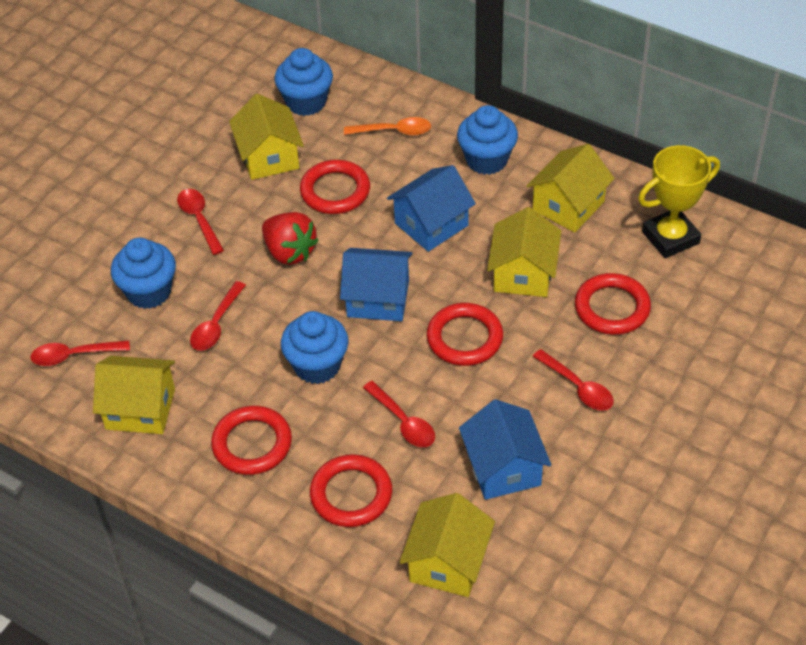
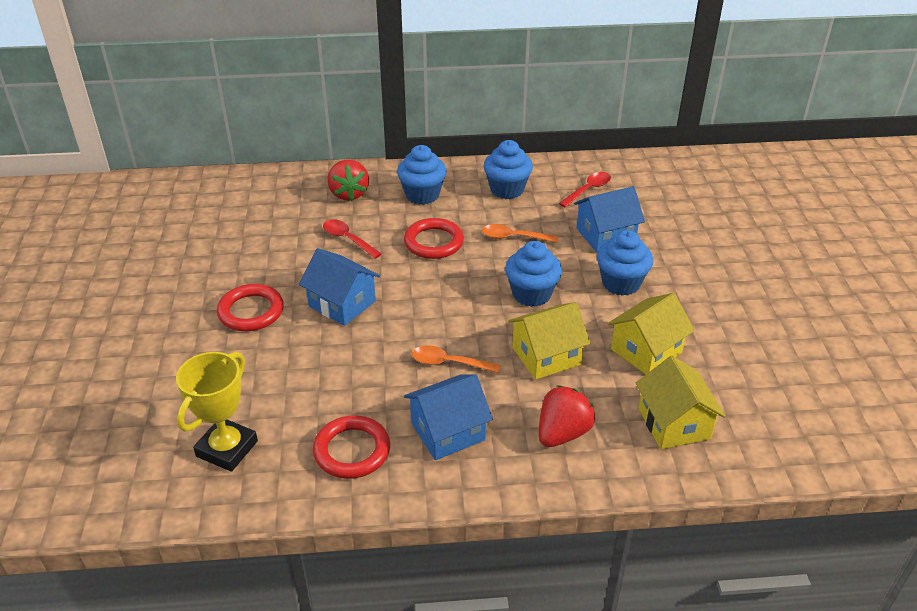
orange spoon: [344,117,431,136] = 1 -> [412,345,501,373] [482,224,559,243] = 2
red ring: [211,406,292,475] [300,160,370,214] [310,454,392,527] [427,303,503,366] [575,273,651,335] = 5 -> [217,284,284,331] [313,415,390,479] [404,218,464,259] = 3
red spoon: [30,340,130,366] [177,189,224,255] [190,281,246,351] [363,381,435,447] [532,349,614,411] = 5 -> [323,219,382,259] [559,172,611,208] = 2
red strawberry: [262,212,318,265] = 1 -> [327,160,369,201] [539,385,595,447] = 2
yellow house: [93,356,175,434] [229,94,304,180] [399,493,495,597] [487,207,561,297] [526,144,615,232] = 5 -> [508,302,590,380] [607,293,695,374] [636,356,726,449] = 3

